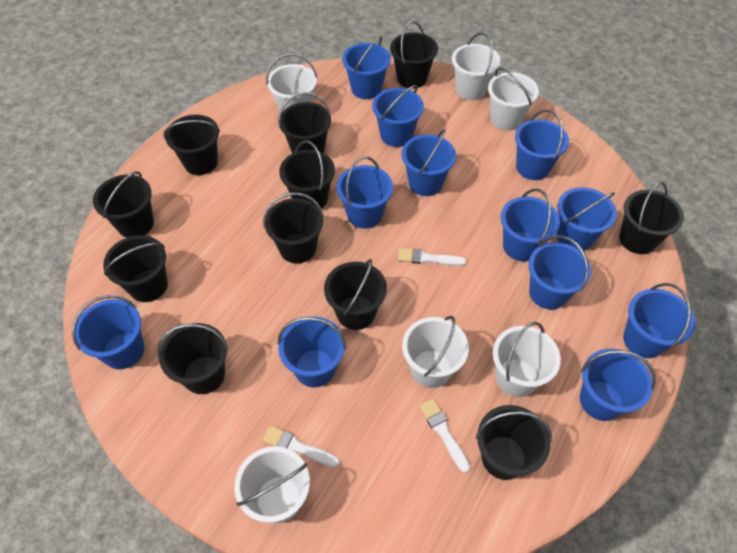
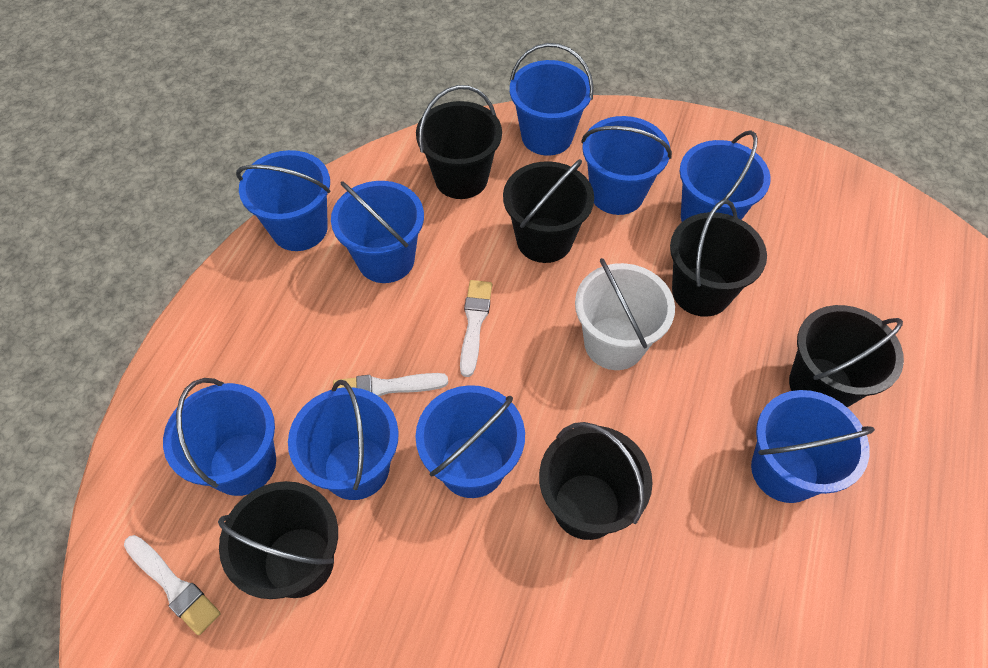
black bucket: [93,171,154,238] [103,235,168,302] [157,323,228,394] [163,115,220,175] [263,192,324,264] [278,92,331,153] [279,140,335,209] [324,259,387,330] [390,21,438,88] [476,405,552,480] [619,182,684,254] = 11 -> [218,481,338,599] [416,85,502,199] [503,159,594,263] [539,422,653,540] [670,200,767,317] [789,305,904,407] = 6
blue bucket: [72,295,144,369] [278,317,346,387] [337,156,393,229] [342,36,391,99] [372,85,424,147] [402,129,456,196] [501,188,560,261] [515,110,569,180] [529,235,591,310] [557,187,617,251] [580,349,656,421] [623,283,696,358] = 12 -> [163,378,276,496] [236,150,331,251] [288,380,399,500] [331,181,424,283] [415,385,525,498] [510,43,594,156] [581,116,672,215] [680,130,771,222] [751,390,875,503] = 9
white bucket: [234,446,310,523] [266,53,318,112] [402,316,469,388] [452,32,501,100] [488,67,539,131] [493,322,561,397] = 6 -> [575,258,675,370] = 1

